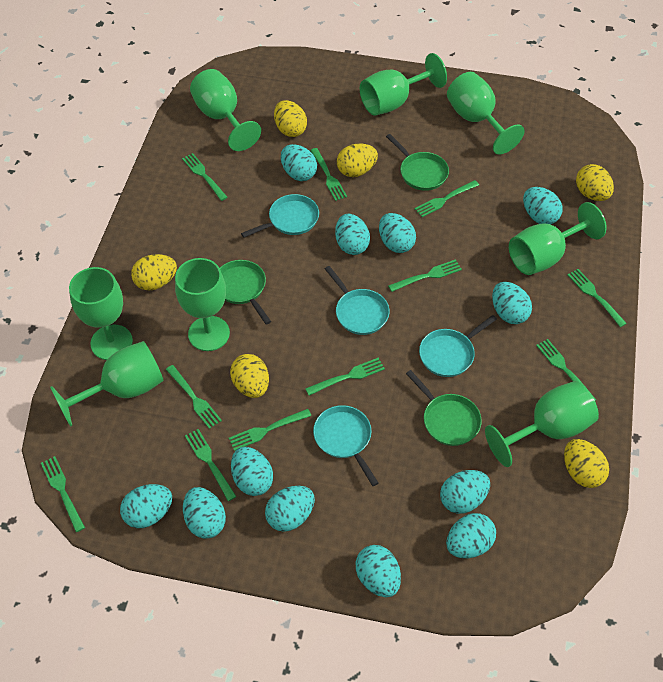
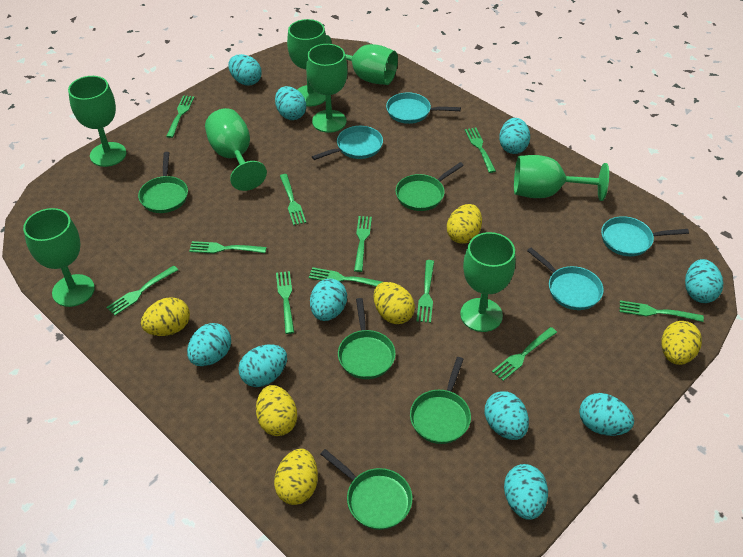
green pan: [220,260,271,325] [386,134,449,191] [406,370,482,446] = 3 -> [138,152,188,213] [321,449,413,530] [338,298,396,379] [395,162,464,211] [410,357,471,444] = 5
turquoise egg: [120,484,172,528] [183,487,226,539] [231,447,273,496] [265,486,315,532] [281,144,317,181] [335,214,370,255] [356,545,401,597] [379,213,416,253] [440,470,490,514] [446,513,496,558] [492,282,532,324] [523,187,563,224] = 12 -> [187,323,231,366] [228,54,262,85] [238,345,287,387] [275,86,306,120] [310,279,347,321] [485,391,529,440] [499,118,530,154] [504,464,548,520] [579,393,634,436] [685,259,723,303] = 10

